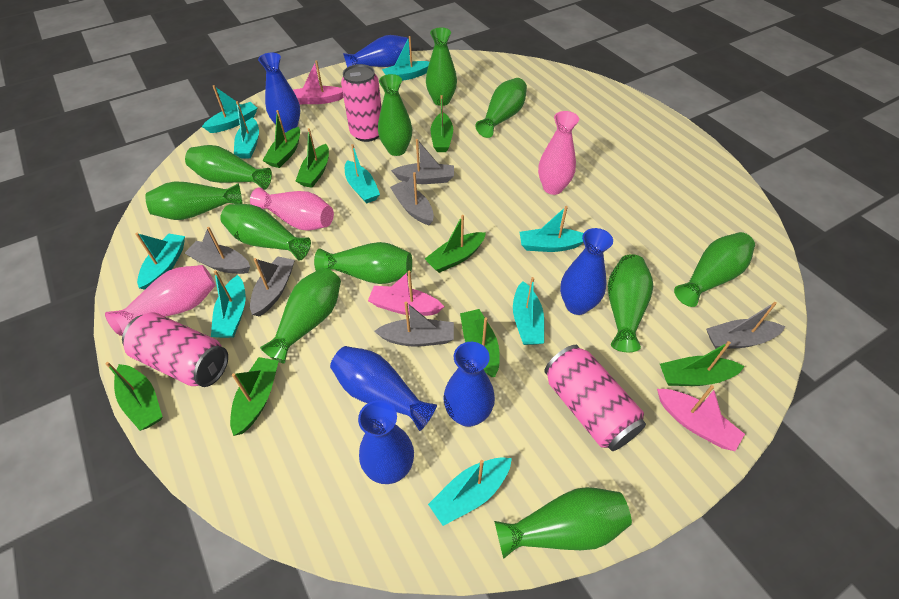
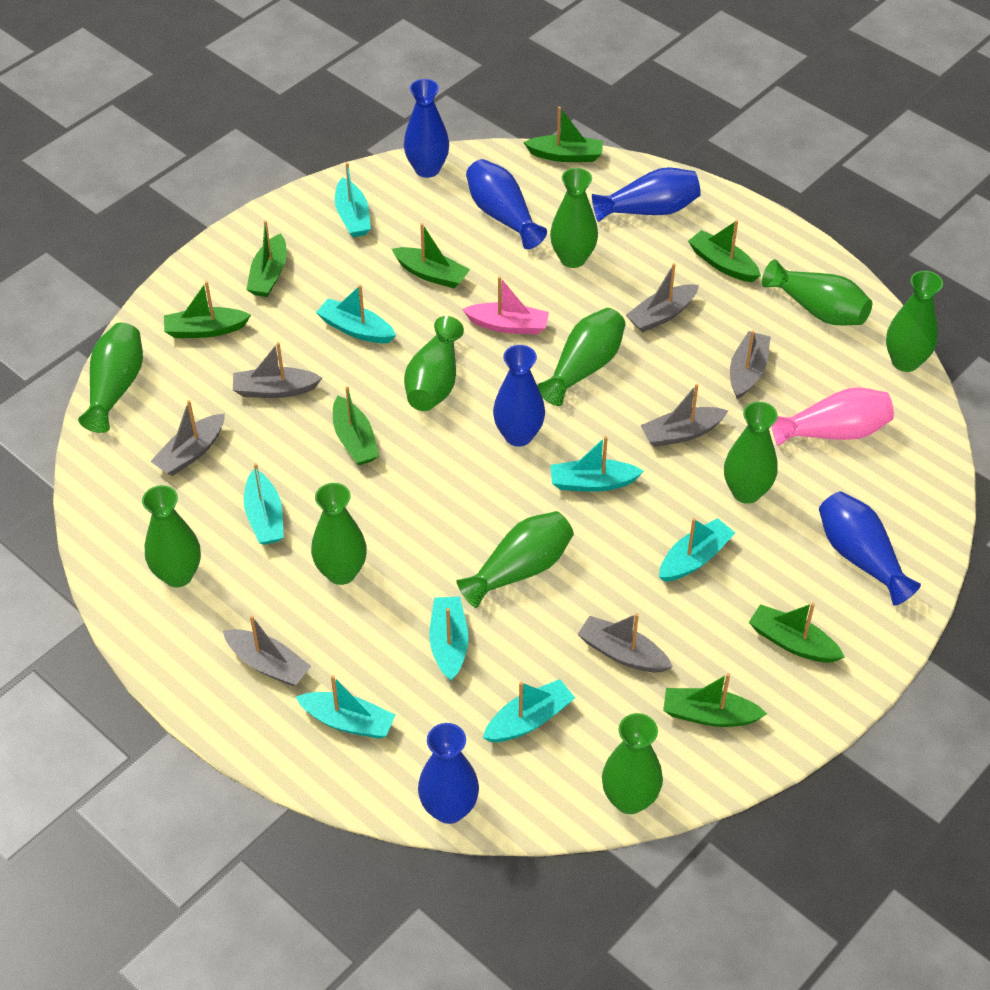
grey boat: [184,227,250,274] [250,256,295,317] [374,301,454,347] [390,172,434,225] [391,139,454,184] [706,302,785,349] = 6 -> [150,400,225,476] [223,615,311,686] [233,342,322,398] [578,613,673,673] [626,263,699,332] [640,384,728,447] [730,330,771,400] = 7
pink boat: [293,60,343,104] [368,270,444,316] [657,385,745,451] = 3 -> [462,276,549,335] = 1
pink can: [122,313,228,387] [341,64,382,142] [544,345,646,451] = 3 -> none = 0
pink vase: [105,265,216,336] [250,187,334,231] [538,111,579,195] = 3 -> [772,387,894,446] = 1
turquoise boat: [135,233,185,290] [202,85,257,133] [211,270,246,338] [234,101,259,159] [345,144,380,204] [382,36,429,81] [428,458,512,526] [513,277,544,345] [520,206,584,252] = 9 -> [244,463,284,545] [296,675,395,739] [316,285,396,343] [335,163,371,237] [429,596,468,681] [483,679,575,742] [551,436,644,492] [659,518,735,582] = 8

